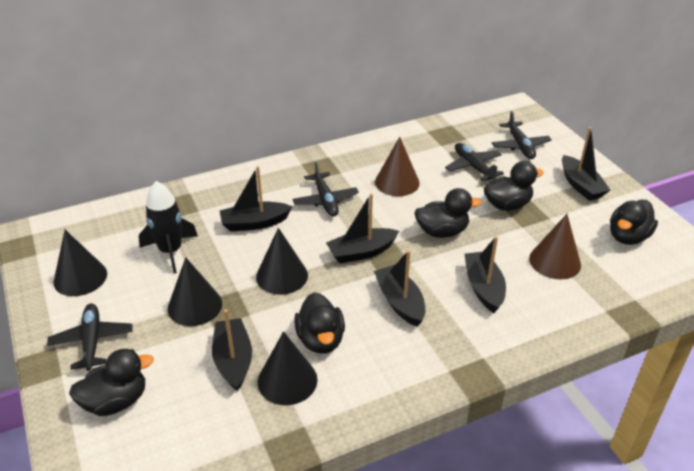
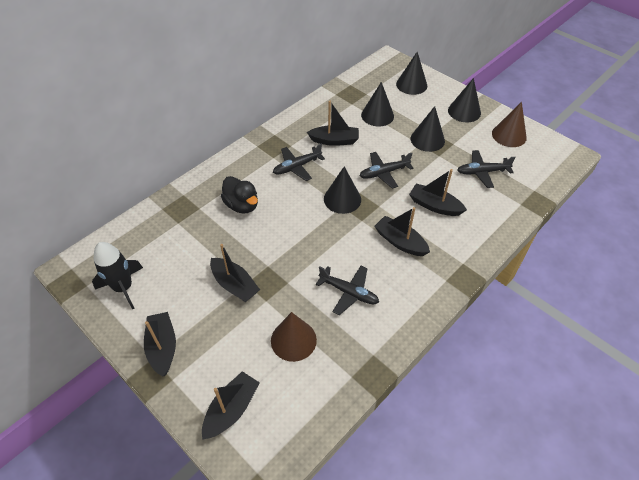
black cone: [54,230,107,296] [168,257,222,326] [256,228,308,295] [258,331,318,405] = 4 -> [324,166,361,214] [361,82,394,126] [396,52,427,95] [411,106,445,152] [448,78,481,123] = 5
black duck: [69,349,154,416] [294,292,345,353] [415,188,481,238] [484,161,544,211] [610,200,658,245] = 5 -> [221,176,258,213] = 1

